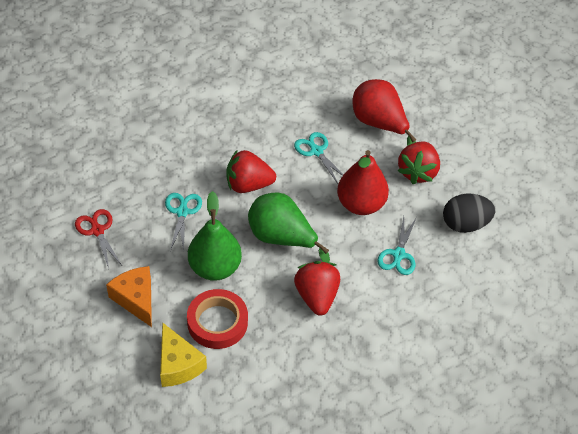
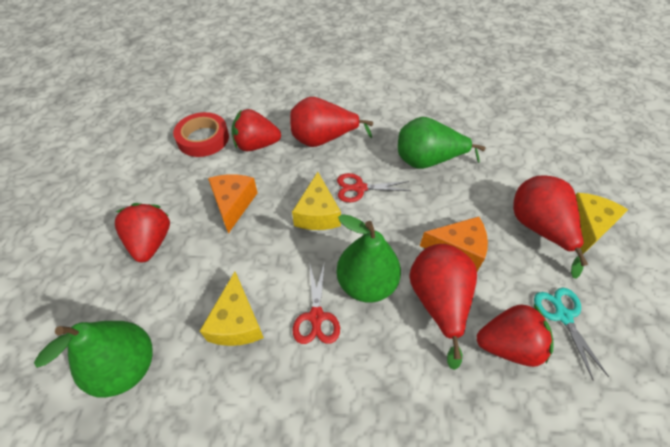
black egg: [443,194,495,233] = 1 -> none = 0
green pear: [188,191,242,281] [248,193,330,262] = 2 -> [34,321,153,398] [337,214,401,303] [398,117,486,169] = 3
orange cheese: [106,266,152,327] = 1 -> [208,174,258,234] [420,217,488,271] = 2
red pear: [337,150,389,215] [353,79,416,146] = 2 -> [290,97,373,147] [409,244,477,370] [513,175,588,279] = 3
red scissors: [75,209,122,268] = 1 -> [293,261,340,344] [337,173,411,202] = 2
turquoise scissors: [165,193,202,252] [294,132,344,184] [377,216,417,275] = 3 -> [534,288,609,381] = 1
yellow cheese: [160,322,207,387] = 1 -> [200,272,264,346] [292,172,341,230] [576,193,628,254] = 3

